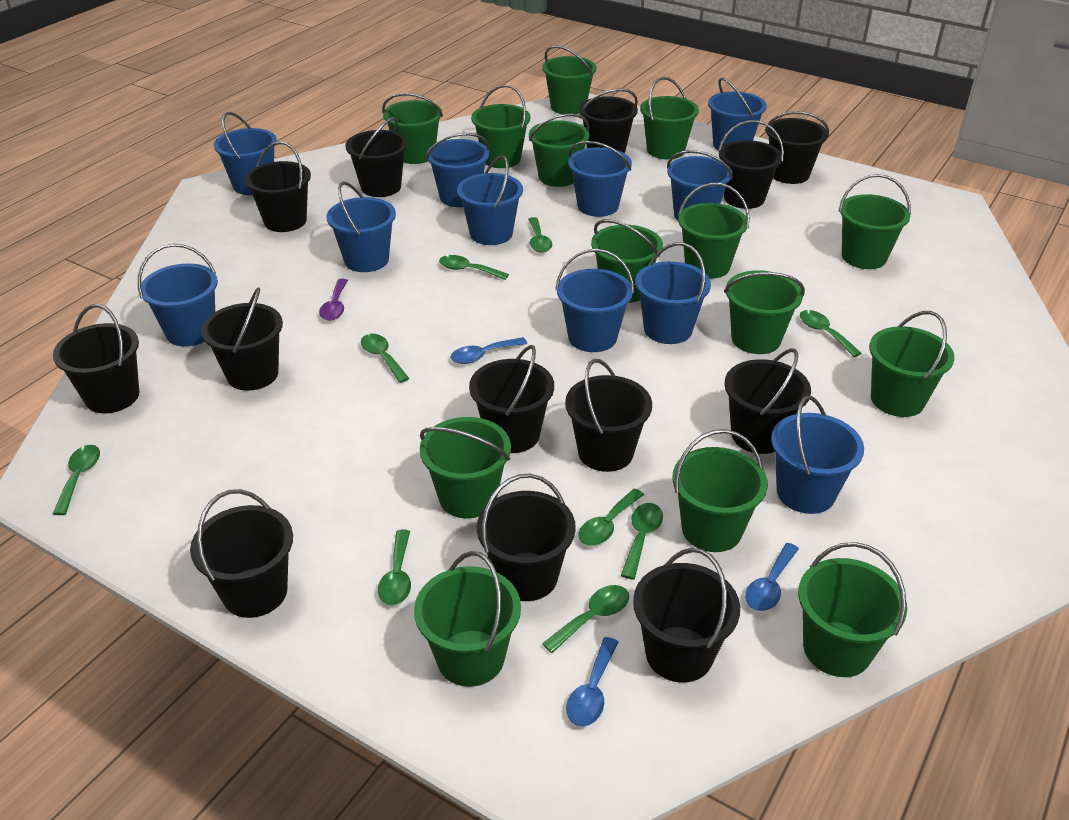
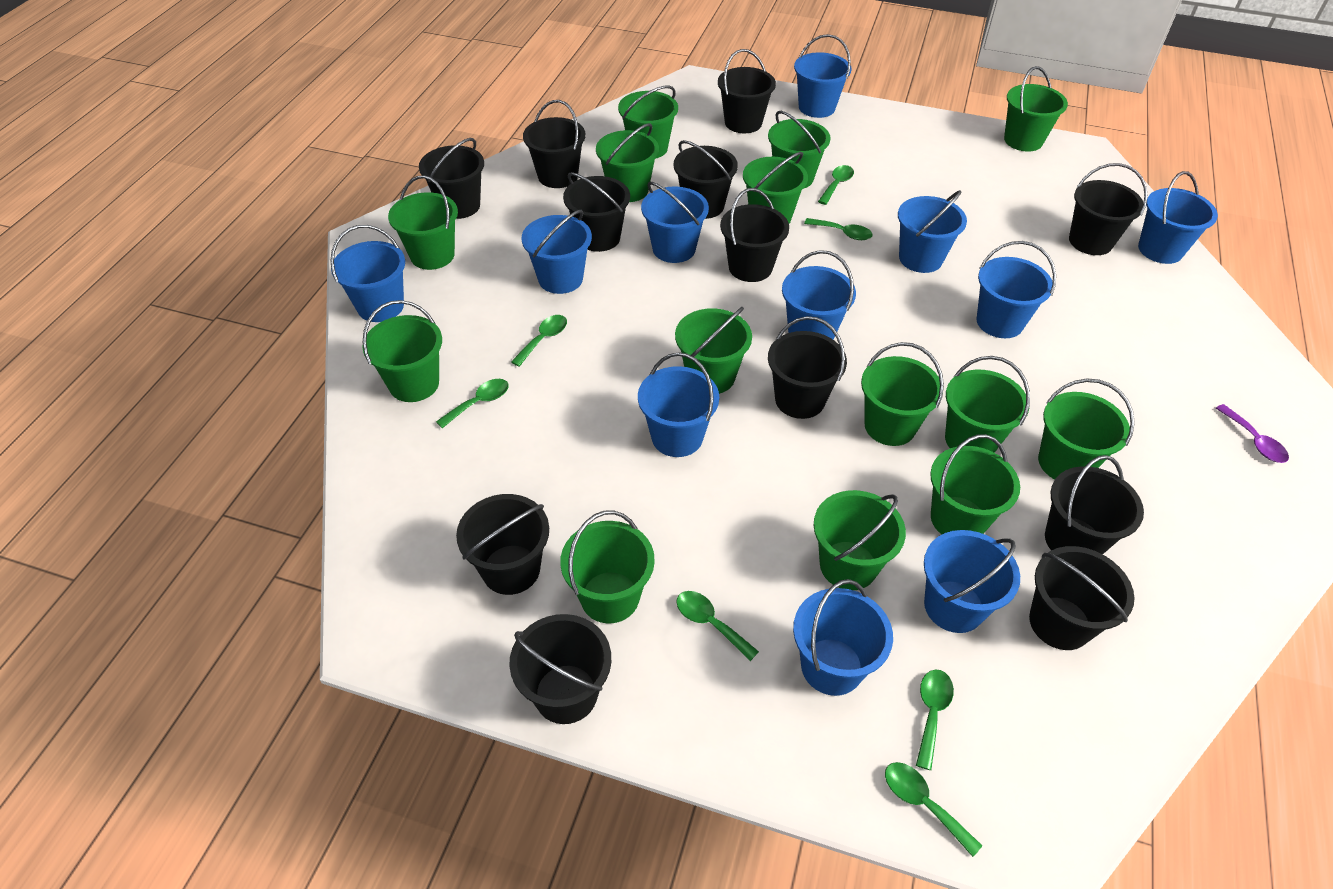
black bucket: [53,304,139,413] [190,489,293,618] [201,287,283,391] [245,141,311,232] [345,117,408,197] [469,345,554,453] [477,474,576,601] [565,359,652,472] [579,88,638,153] [633,548,740,683] [718,120,784,209] [724,348,811,454] [765,111,829,184] = 13 -> [419,138,484,219] [456,494,549,595] [509,614,611,724] [523,100,586,188] [563,172,630,252] [673,140,738,219] [718,49,776,133] [720,188,789,282] [768,316,847,419] [1029,546,1134,650] [1045,455,1144,554] [1069,163,1148,255] = 12
blue spoon: [450,337,527,364] [566,637,618,727] [745,543,799,611] = 3 -> none = 0
green spoon: [53,445,100,515] [361,334,410,383] [378,530,411,605] [439,255,509,280] [528,217,552,253] [542,585,629,653] [578,488,644,546] [621,503,663,580] [800,310,862,357] = 9 -> [436,379,509,428] [511,315,567,367] [676,591,759,661] [804,218,873,240] [818,165,854,205] [885,762,982,857] [916,670,954,770] = 7

